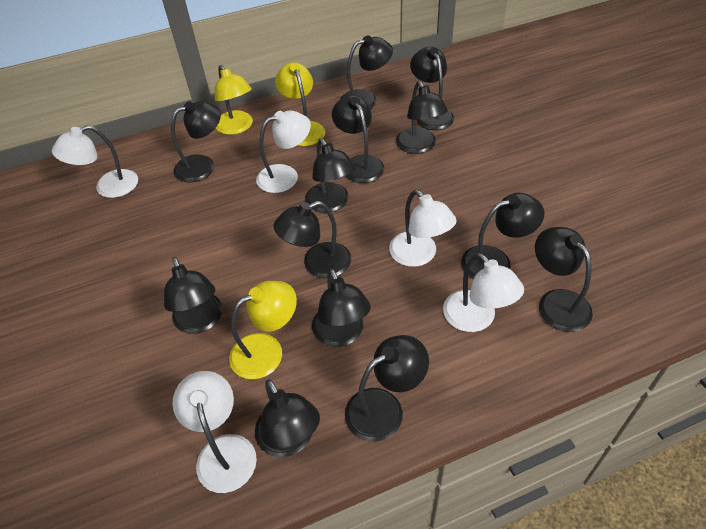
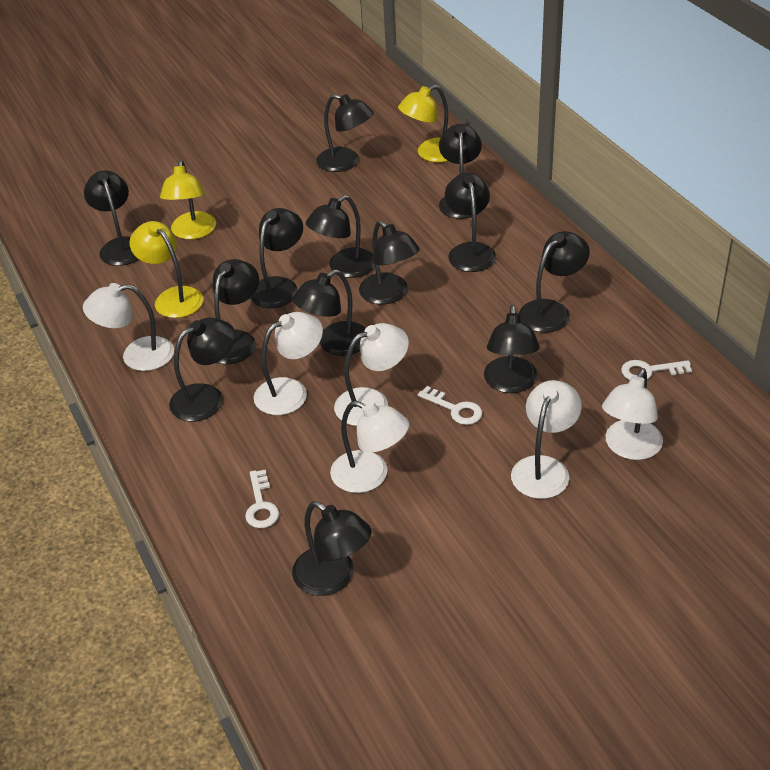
white key: none = 0 -> [245,470,279,528] [418,386,482,425] [621,360,692,380] = 3
white lamp: [52,125,138,198] [173,371,257,493] [256,110,311,193] [389,190,457,267] [443,253,524,332] = 5 -> [83,283,174,371] [254,312,323,415] [330,401,409,493] [334,323,409,426] [511,380,582,499] [602,368,663,460] = 6

